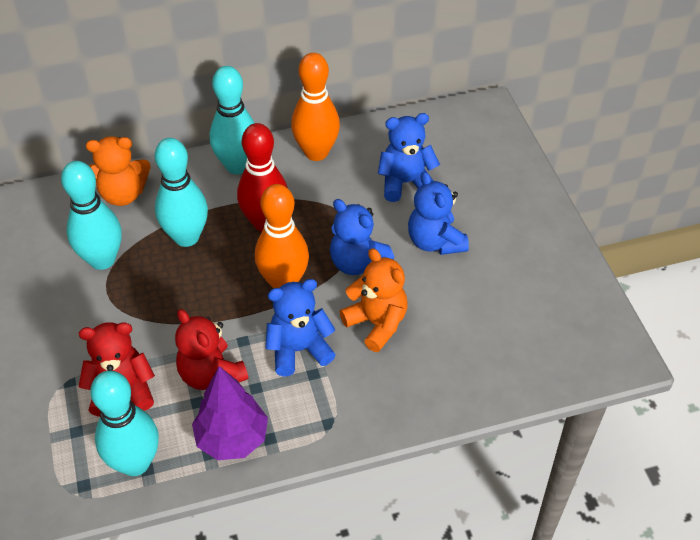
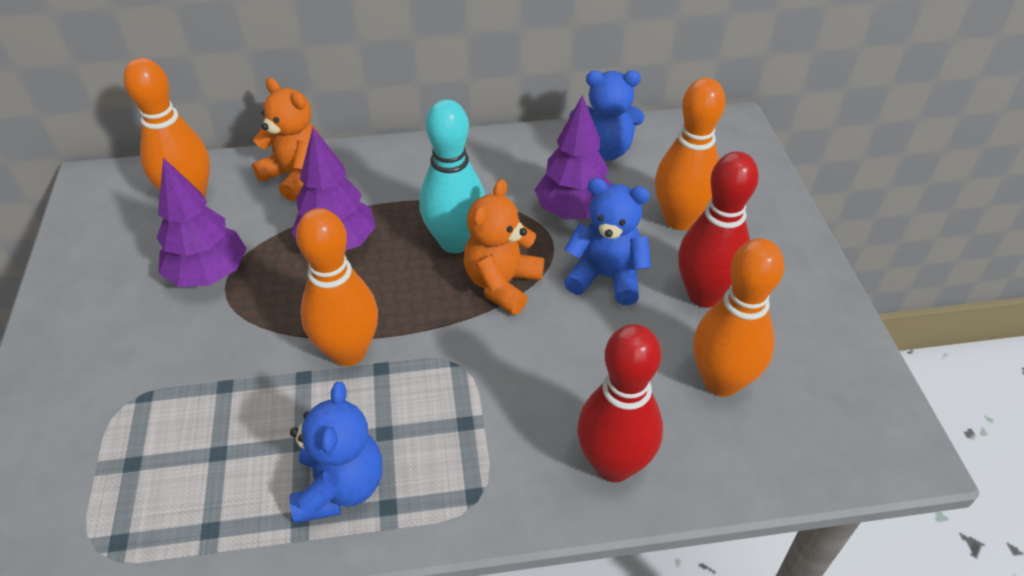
blue teddy bear: [265,279,336,376] [330,199,394,275] [378,113,440,202] [408,171,469,255] = 4 -> [289,382,382,523] [564,178,651,305] [569,71,644,161] = 3
orange bowling pin: [255,184,309,289] [291,53,340,161] = 2 -> [124,58,210,198] [296,208,378,366] [655,78,726,230] [693,238,785,397] = 4
purple tree: [192,366,268,460] = 1 -> [157,158,247,287] [291,127,376,251] [535,95,612,219] = 3
red bowling pin: [237,123,288,232] = 1 -> [577,324,663,482] [678,151,759,308] = 2
red teddy bear: [79,322,155,417] [175,309,248,390] = 2 -> none = 0
turquoise bowling pin: [61,161,121,270] [90,371,159,476] [155,138,208,247] [210,66,254,174] = 4 -> [419,99,485,253] = 1

